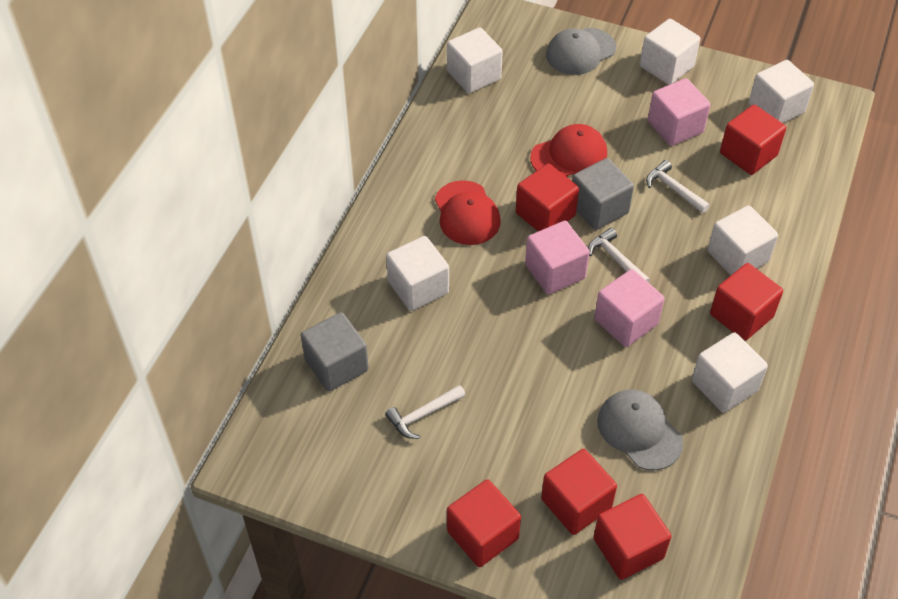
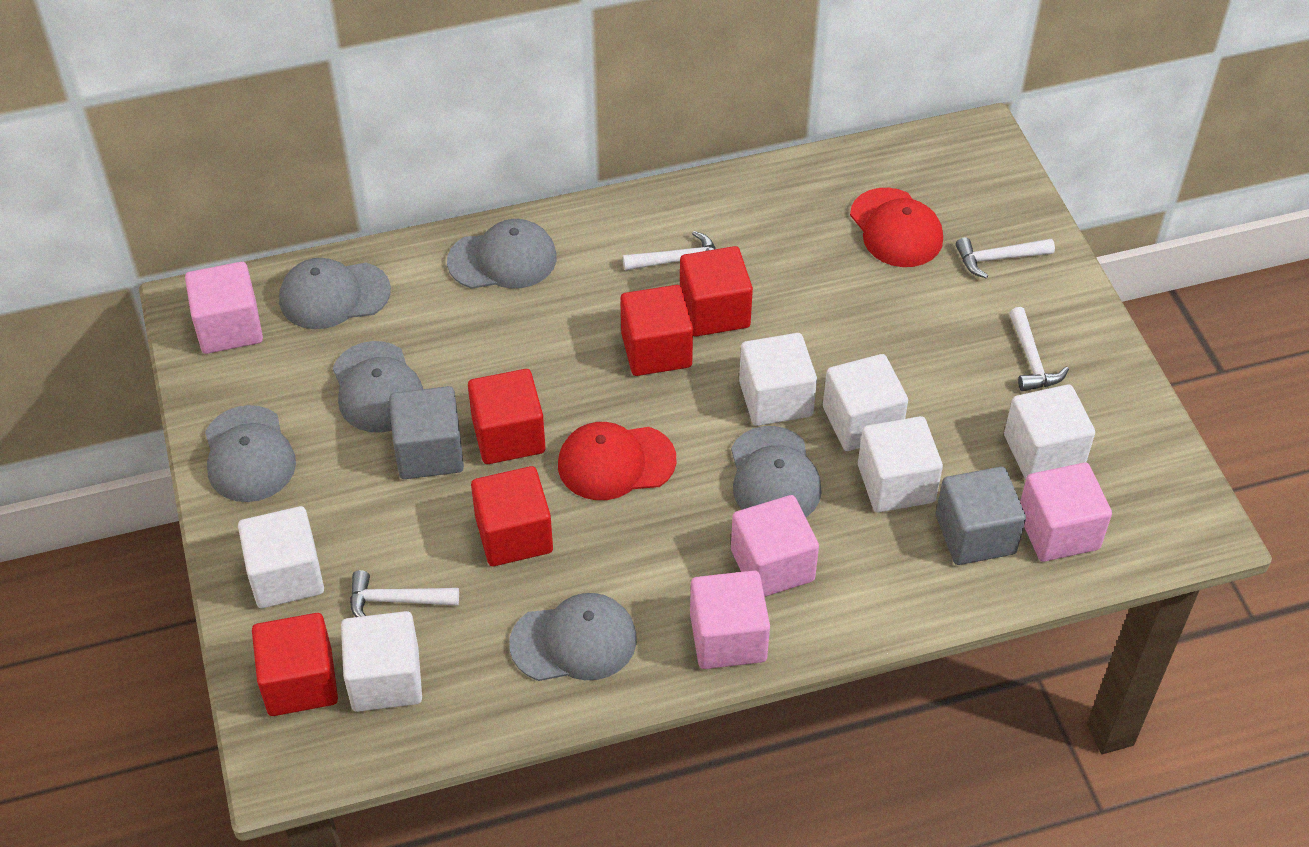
grey cap: [546,28,616,75] [597,390,683,470] = 2 -> [205,405,296,502] [279,258,391,329] [333,341,423,433] [447,219,557,289] [509,593,637,681] [731,426,822,517] = 6
pink cube: [525,221,590,295] [594,269,665,347] [648,78,710,146] = 3 -> [185,262,263,354] [690,570,770,669] [731,495,819,597] [1020,463,1112,562] = 4
red cube: [447,479,521,567] [516,163,579,231] [541,449,617,535] [593,494,672,580] [710,263,783,341] [720,105,786,175] = 6 -> [252,613,338,716] [468,369,546,464] [471,466,553,566] [620,285,693,376] [680,246,753,336] = 5
white hammer: [385,385,466,439] [588,228,650,283] [646,160,710,213] = 3 -> [350,570,459,617] [623,231,716,271] [956,237,1055,279] [1010,307,1069,391] = 4

